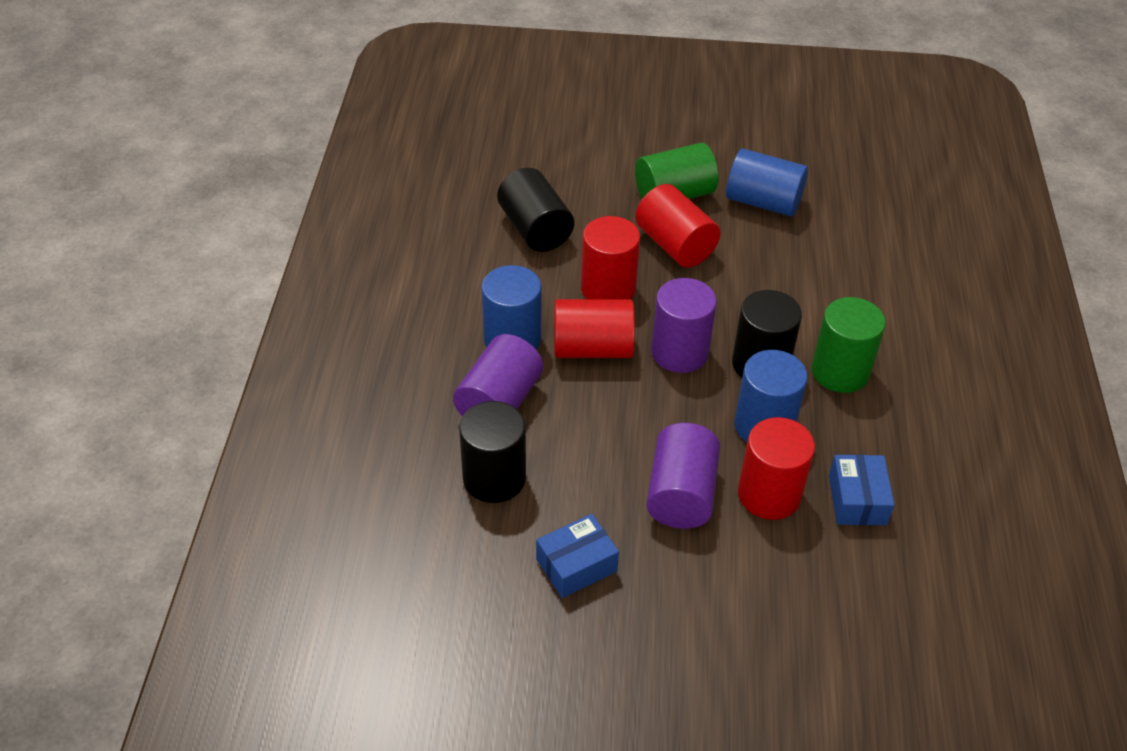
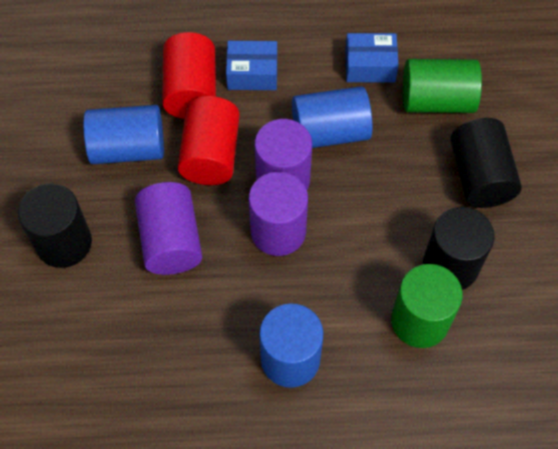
red cylinder: [554,299,635,358] [581,216,640,300] [635,184,720,268] [738,417,815,520] = 4 -> [162,32,216,119] [178,96,240,185] = 2

